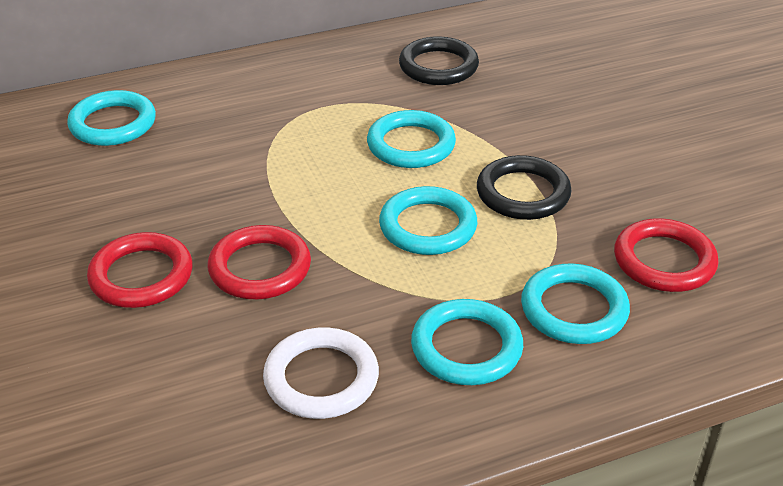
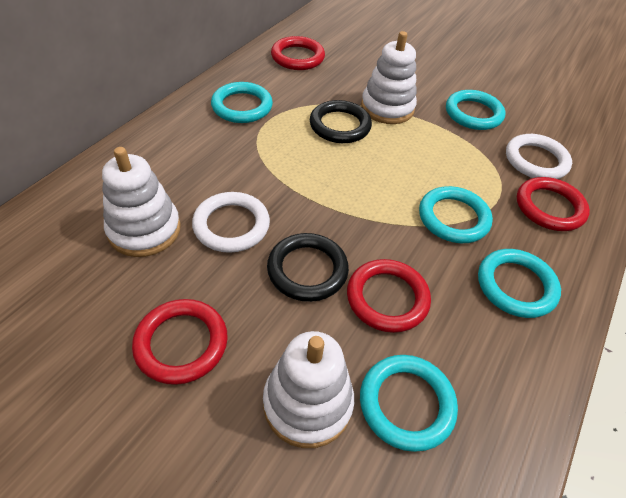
red ring: [87,232,193,308] [208,225,311,300] [614,218,719,292] = 3 -> [132,299,228,385] [271,36,325,70] [347,259,431,333] [517,177,590,231] = 4
white ring: [263,327,379,419] = 1 -> [192,192,270,253] [506,134,572,179] = 2
white stacking toy: none = 0 -> [102,147,181,257] [263,331,354,448] [361,31,417,124] = 3

